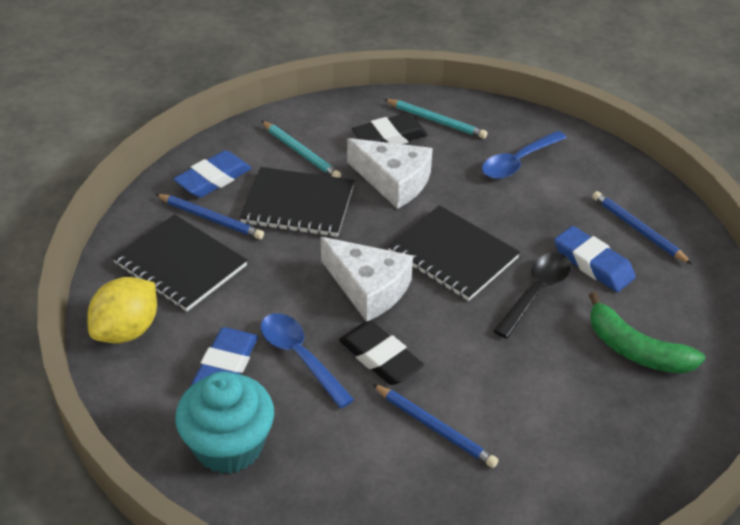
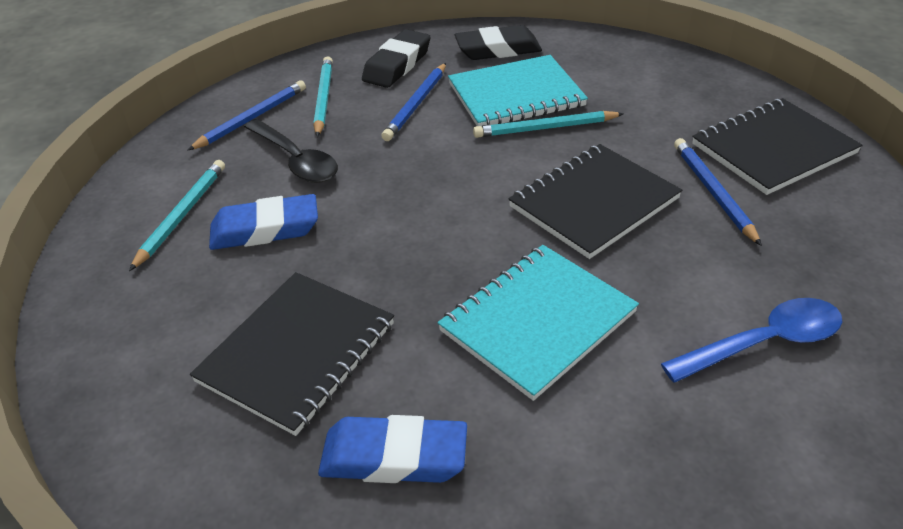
blue eraser: [173,150,251,198] [191,327,258,385] [554,226,636,292] = 3 -> [209,194,318,250] [318,415,467,483] = 2
blue spoon: [261,313,354,408] [482,131,567,179] = 2 -> [661,298,842,383] = 1
green banana: [589,292,705,374] = 1 -> none = 0
turquoise cupcake: [175,371,274,474] = 1 -> none = 0
turquoise notebook: none = 0 -> [438,245,639,401] [448,55,588,126] = 2
turquoise pencil: [261,121,341,178] [384,99,487,139] = 2 -> [129,160,225,271] [314,56,333,137] [473,111,624,138] = 3
white cheese: [321,237,413,322] [347,138,433,209] = 2 -> none = 0
yellow lemon: [87,277,157,343] = 1 -> none = 0

